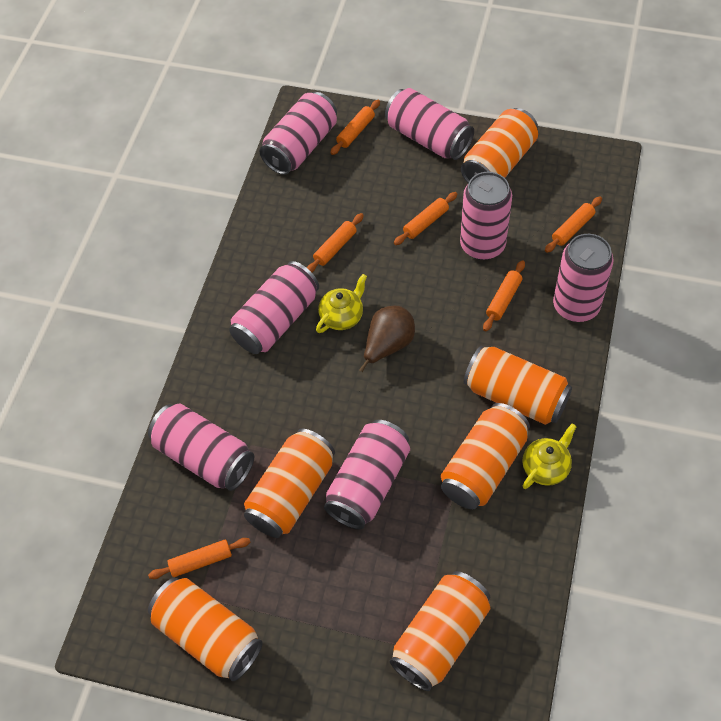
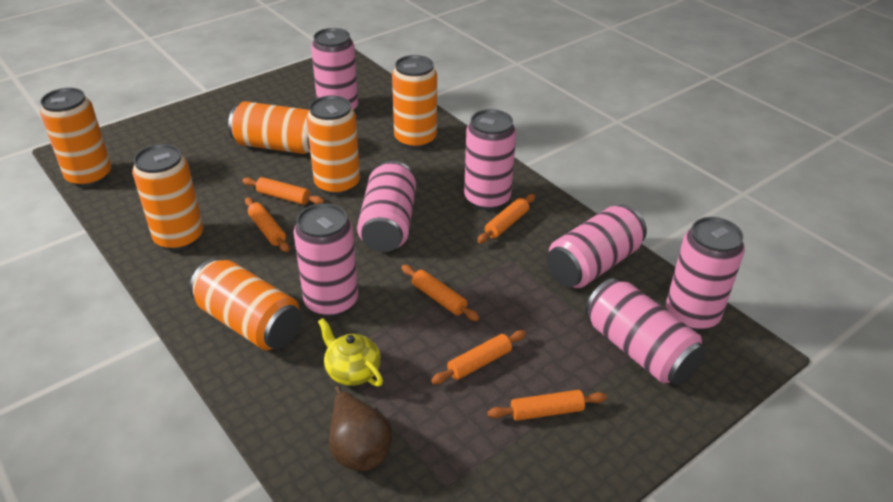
yellow teapot: [316,274,367,333] [522,424,577,489] = 2 -> [318,318,383,386] = 1

